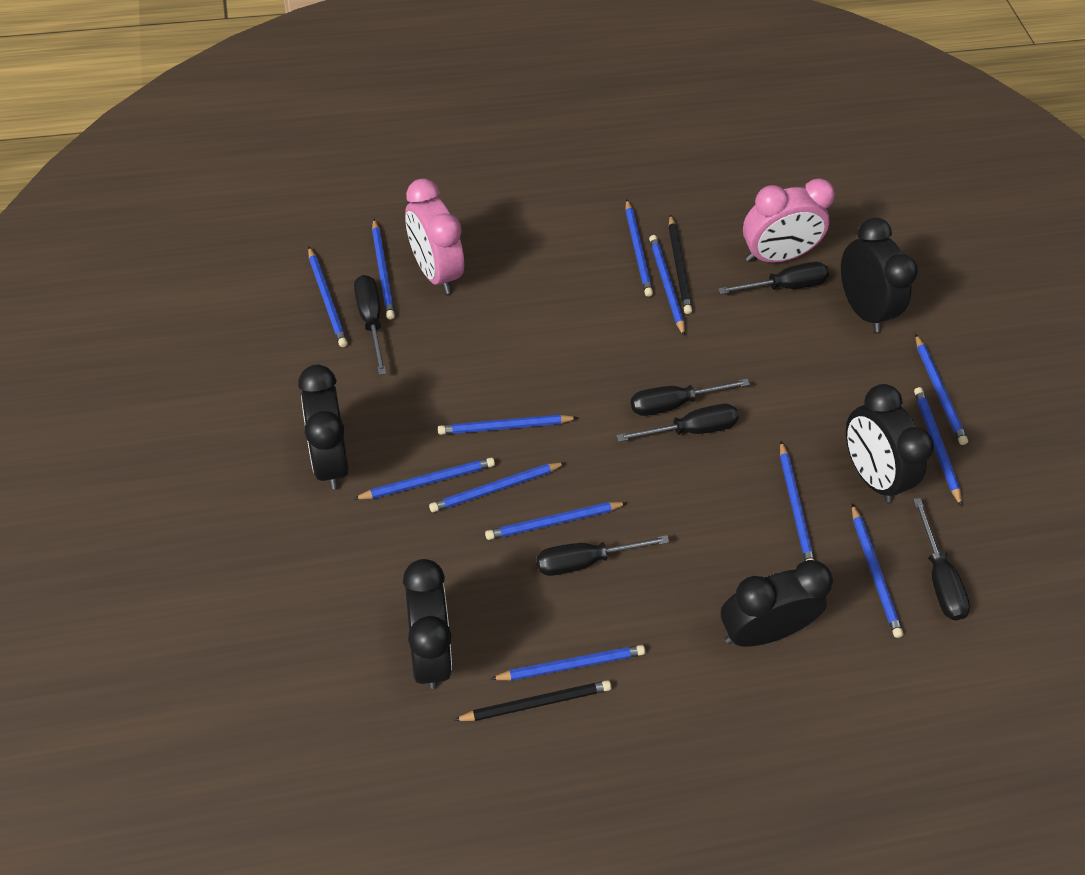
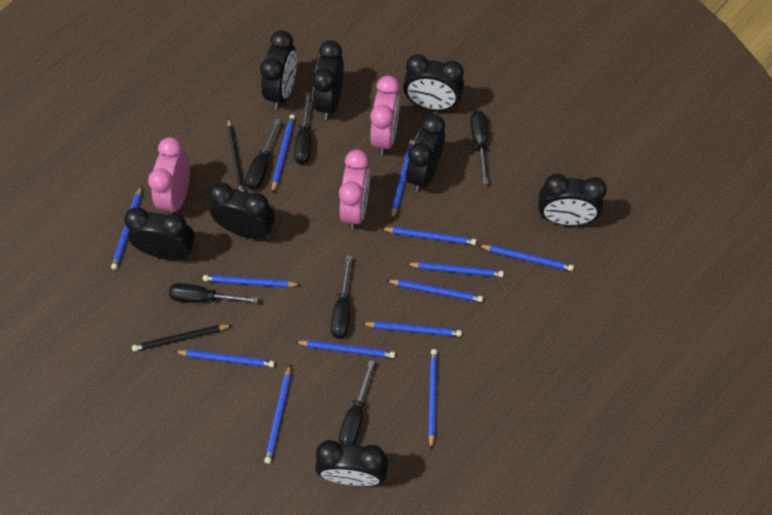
black clock: [298,364,349,489] [403,559,452,689] [721,560,833,647] [841,217,918,332] [846,384,934,502] = 5 -> [124,207,195,260] [209,182,275,239] [260,30,297,109] [312,40,344,120] [315,440,388,486] [403,54,464,111] [406,114,445,192] [538,174,607,226] = 8
pink clock: [405,179,464,294] [743,178,835,263] = 2 -> [148,137,190,214] [339,150,370,229] [370,76,400,155] = 3

